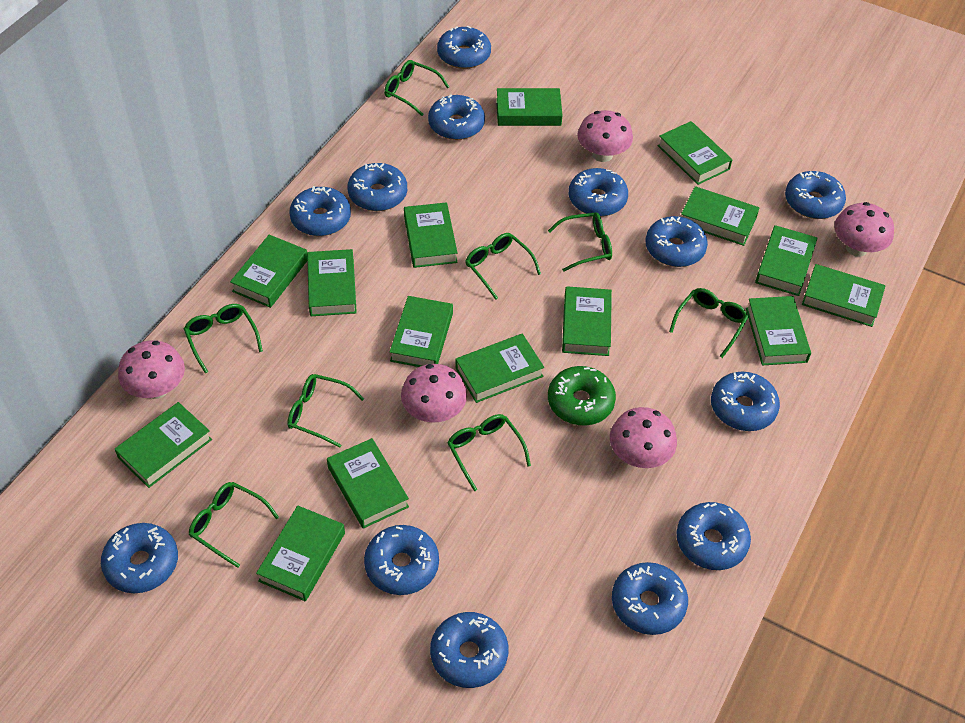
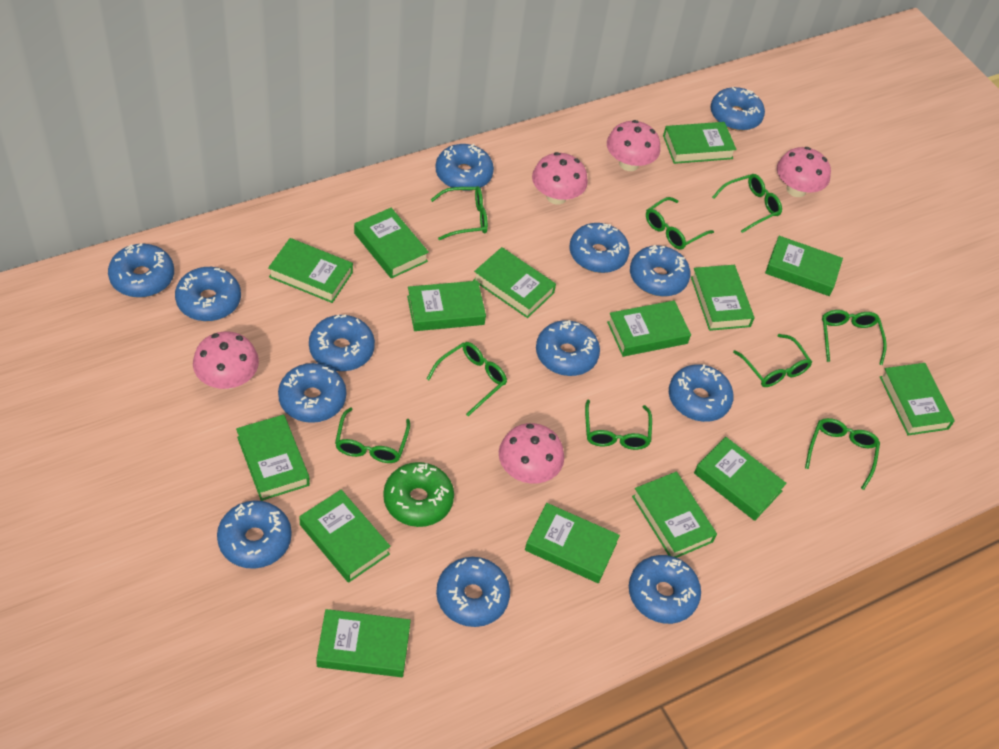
green glasses: [184,304,263,374] [189,482,279,568] [287,374,364,448] [384,60,449,116] [447,414,531,491] [465,233,541,300] [548,212,612,272] [669,288,748,358] = 8 -> [335,407,410,463] [427,342,507,416] [431,186,488,240] [585,400,652,450] [646,197,714,249] [712,174,782,233] [733,334,812,387] [805,418,880,490] [822,310,887,365] = 9

